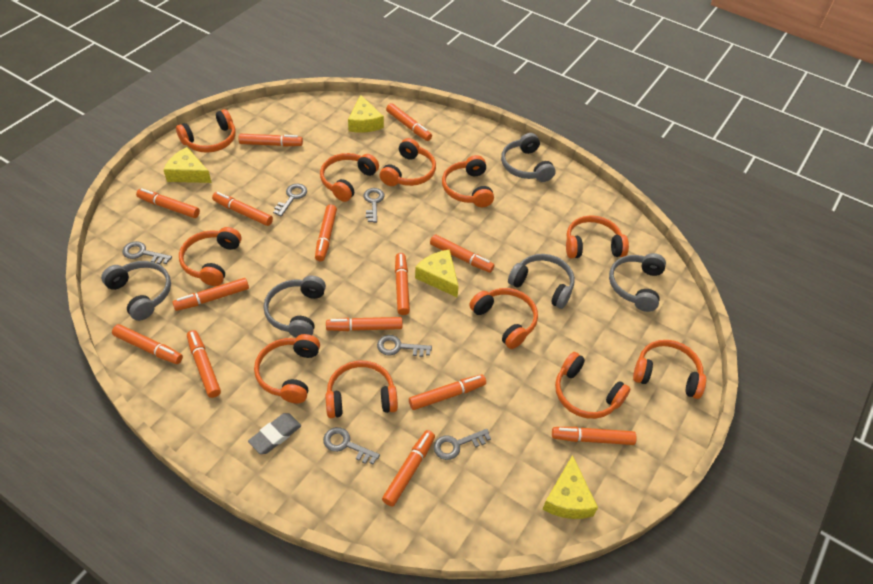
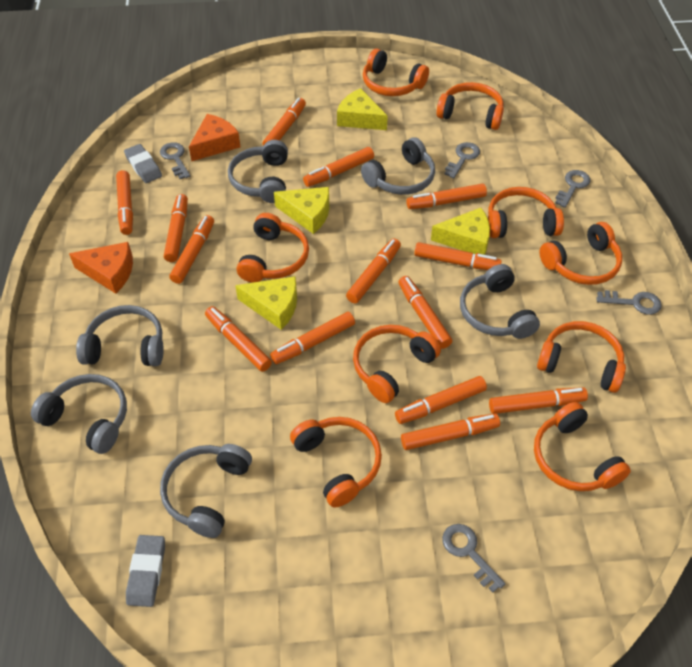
grey eraser: [248,413,301,454] = 1 -> [124,144,162,183] [126,535,165,607] = 2
grey headphones: [101,261,171,321] [264,276,326,337] [501,133,556,182] [508,254,575,309] [609,253,666,312] = 5 -> [31,374,127,454] [76,305,164,366] [160,444,252,538] [228,140,288,203] [361,137,435,195] [460,264,540,339] = 6
grey key: [122,241,172,264] [273,184,307,217] [323,427,380,465] [364,188,385,223] [377,335,432,357] [434,429,491,460] = 6 -> [160,142,190,179] [442,524,505,592] [445,142,480,178] [555,170,590,208] [596,290,662,315] = 5
orange cheese: none = 0 -> [69,242,133,294] [189,114,240,161] = 2
orange headphones: [176,109,236,153] [179,227,242,286] [254,334,320,404] [320,153,379,202] [326,361,398,418] [380,138,436,186] [442,155,494,207] [469,288,538,349] [555,352,631,419] [566,215,629,258] [633,340,706,399] = 11 -> [237,213,309,283] [290,417,382,508] [353,325,441,403] [363,48,429,96] [436,82,504,130] [488,187,564,238] [534,402,631,491] [537,321,626,393] [539,222,622,285] = 9

